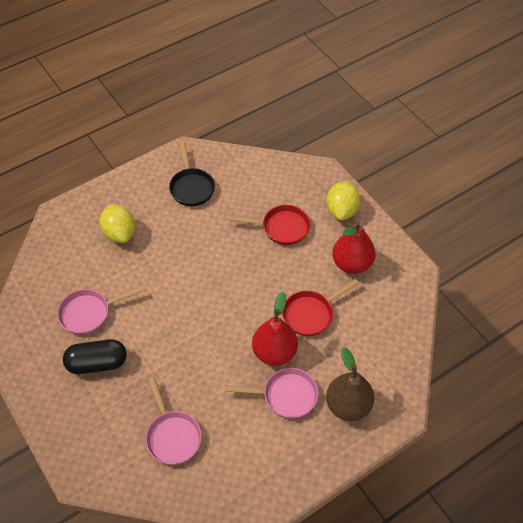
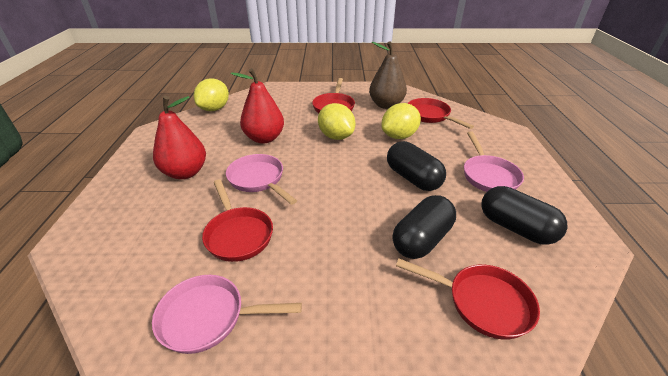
black capsule: [63,339,127,374] = 1 -> [387,141,446,191] [393,195,456,259] [482,186,567,245] = 3
black pan: [169,142,215,206] = 1 -> none = 0
red pan: [229,205,310,245] [282,279,359,336] = 2 -> [202,179,273,262] [312,78,355,113] [396,259,540,340] [407,98,474,129] = 4
yellow lemon: [100,205,135,243] [326,181,360,220] = 2 -> [194,79,229,111] [318,103,355,140] [381,103,421,139] = 3

